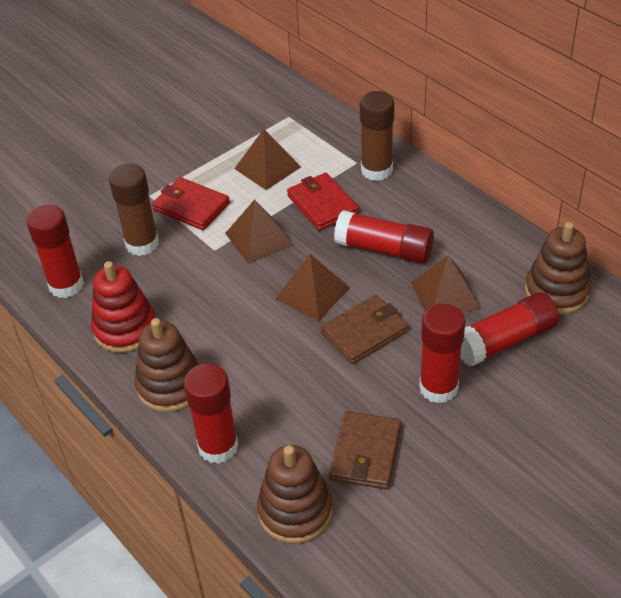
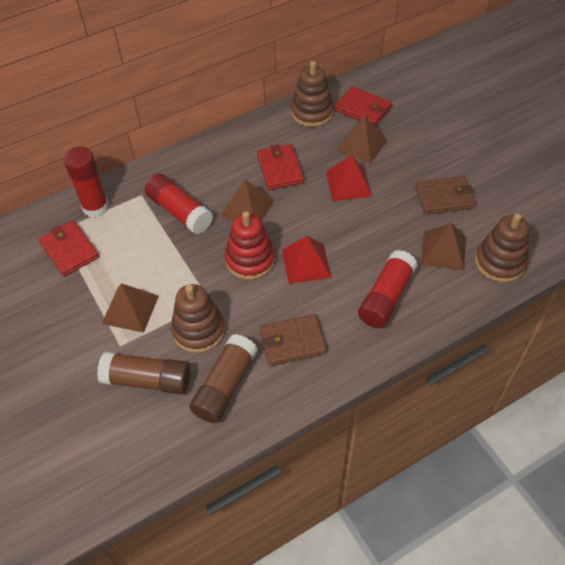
red glue stick: [26,205,84,298] [184,363,238,464] [334,210,434,264] [419,304,465,403] [460,292,559,366] = 5 -> [64,147,109,218] [145,174,213,234] [358,250,418,328] = 3
red pyramid: none = 0 -> [282,236,332,284] [326,155,372,201] = 2
red wallet: [152,177,230,230] [287,173,359,231] = 2 -> [38,221,99,277] [257,144,304,190] [335,86,392,127] = 3

